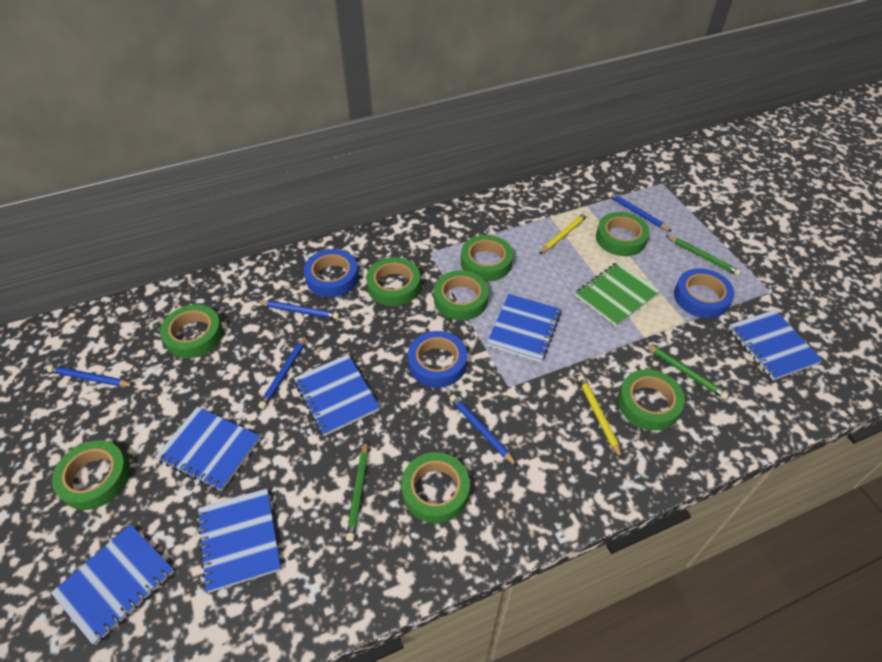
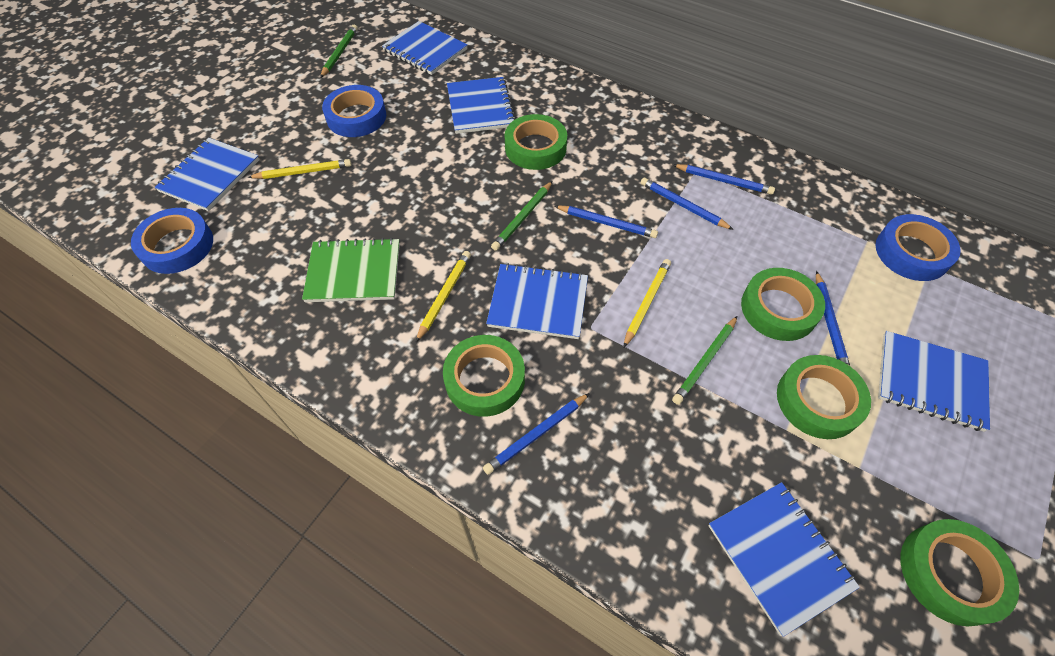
green tape: [52,441,130,510] [160,305,223,358] [366,257,421,306] [401,452,470,523] [434,270,489,321] [461,235,513,281] [596,212,650,256] [618,369,685,431] = 8 -> [443,335,525,417] [505,114,567,170] [741,268,825,341] [777,355,871,439] [900,519,1019,627] = 5
yellow pencil: [539,212,588,254] [578,375,622,459] = 2 -> [247,159,352,179] [416,251,471,342] [623,259,671,348] = 3

